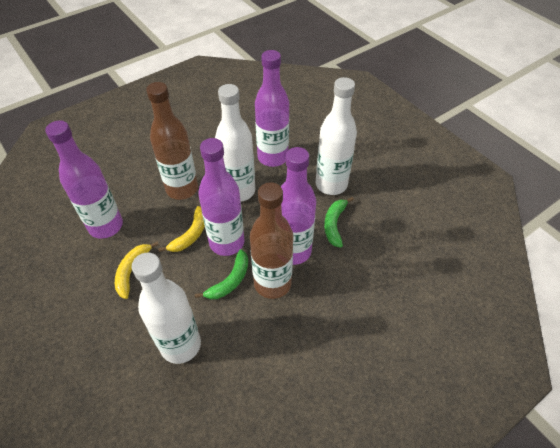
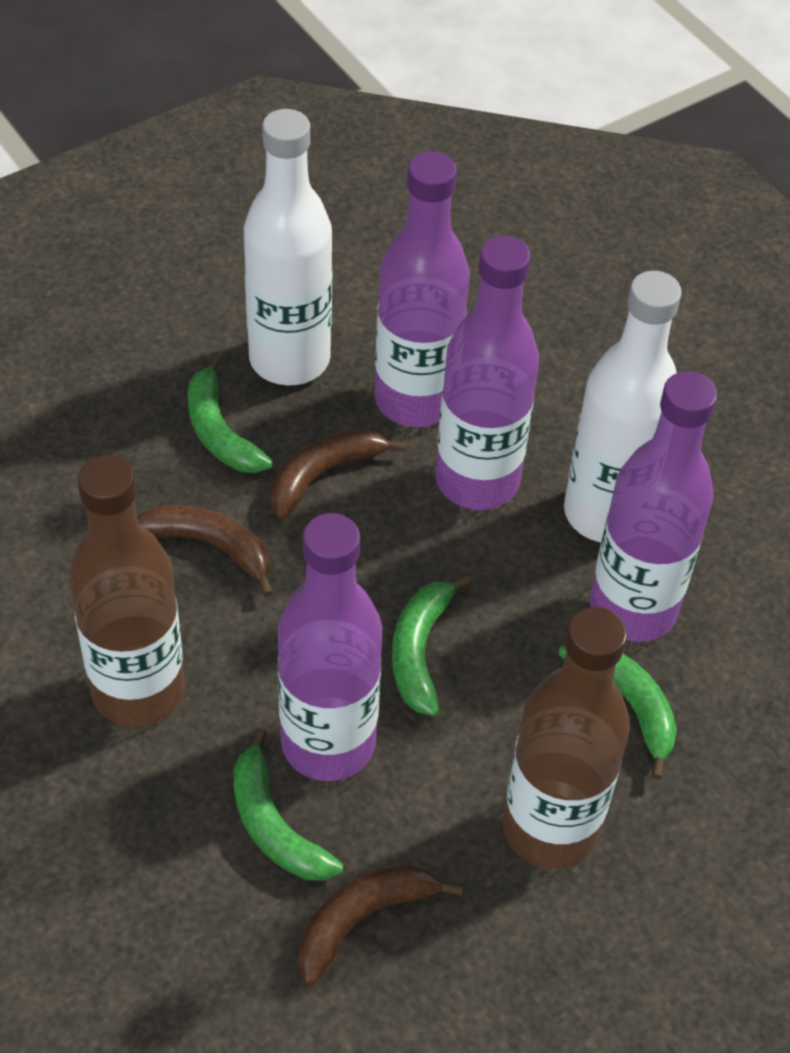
brown banana: none = 0 -> [137,505,273,597] [271,429,407,520] [298,864,463,985] = 3
green banana: [195,249,248,299] [324,197,354,248] = 2 -> [188,354,273,473] [233,728,343,881] [392,574,471,716] [558,645,677,780] = 4
white bottle: [132,252,201,364] [215,84,255,202] [316,77,357,195] = 3 -> [243,109,332,386] [564,271,682,542] = 2
yellow banana: [115,242,159,299] [158,206,205,252] = 2 -> none = 0

